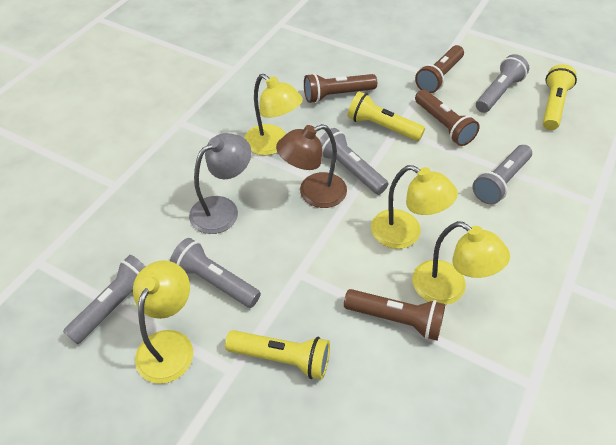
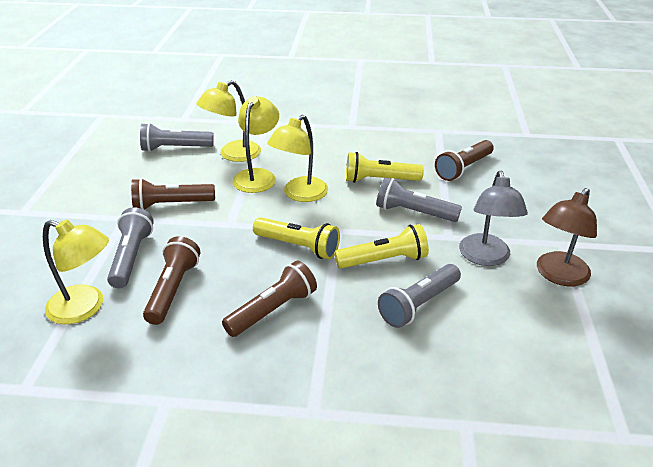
grey flashlight: [63,255,146,344] [170,238,261,308] [319,128,388,195] [472,145,532,204] [476,54,529,113] = 5 -> [107,207,154,288] [140,123,214,152] [376,177,462,222] [378,264,461,328] = 4

